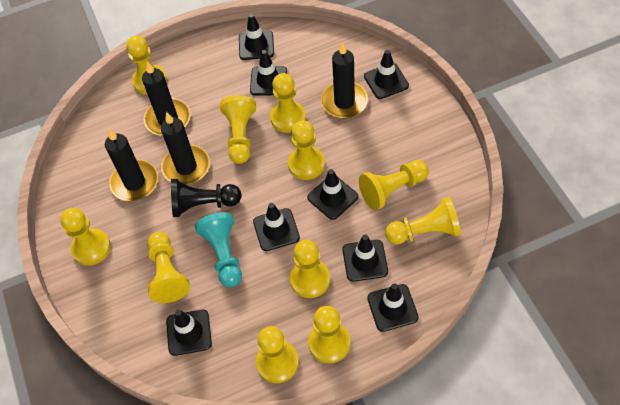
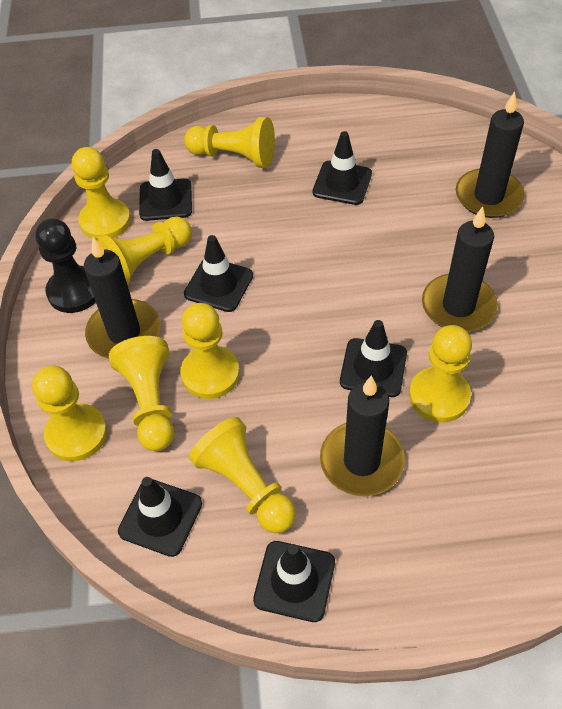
black traffic cone: [166,310,212,356] [239,14,274,60] [250,50,287,96] [253,203,300,251] [307,169,358,220] [342,235,388,282] [364,50,409,99] [367,283,419,332] = 8 -> [118,477,202,557] [139,149,192,221] [184,235,253,312] [253,541,335,622] [313,131,372,205] [340,320,407,397] = 6
turquoise pawn: [195,212,242,287] = 1 -> none = 0
yellow pawn: [60,208,111,266] [126,36,167,95] [147,232,190,303] [220,95,256,164] [256,326,299,383] [270,73,306,133] [288,121,325,180] [290,240,330,298] [308,306,350,363] [359,160,429,210] [385,197,461,244] = 11 -> [32,366,107,462] [72,147,131,239] [95,216,192,285] [109,336,174,451] [180,303,240,399] [184,117,275,168] [189,417,296,533] [409,325,472,423] = 8

